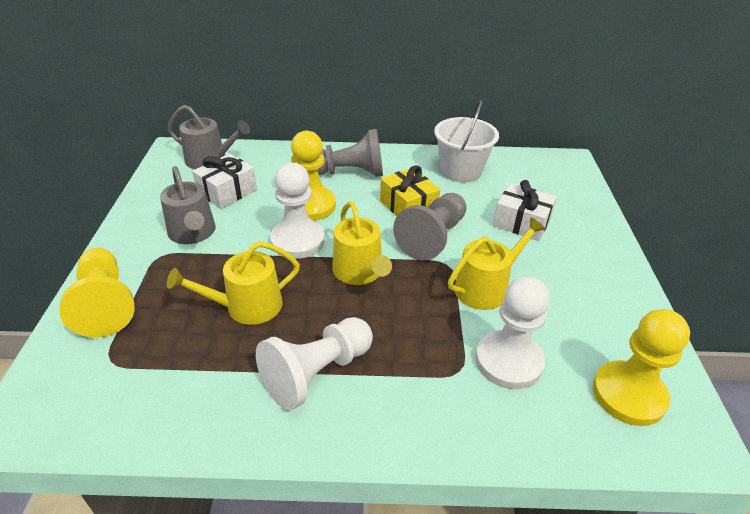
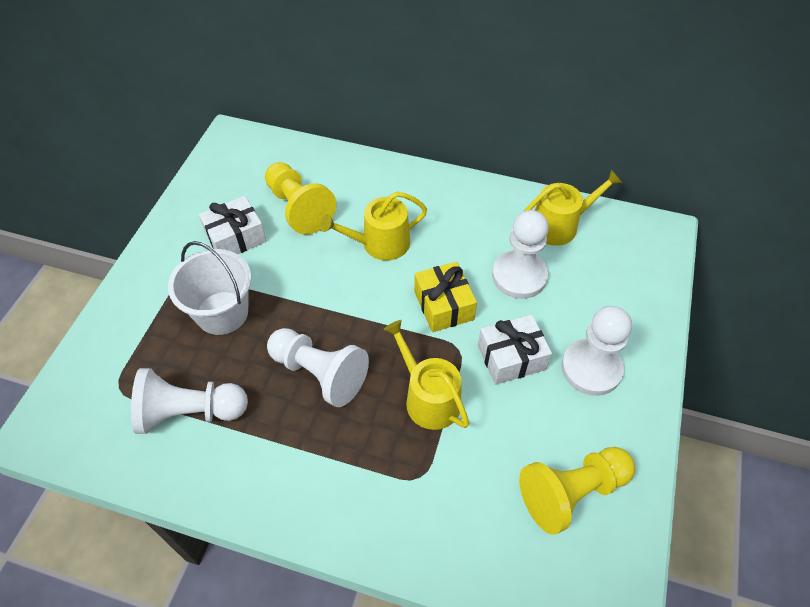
grey pawn: [318,129,383,177] [393,193,466,261] = 2 -> none = 0
grey watering can: [160,166,216,244] [167,105,250,169] = 2 -> none = 0
white pawn: [256,317,373,410] [270,163,325,259] [476,276,550,389] = 3 -> [131,368,248,434] [267,328,369,407] [492,210,549,299] [561,306,632,396] = 4
yellow pawn: [60,248,135,338] [291,131,336,221] [593,309,690,426] = 3 -> [265,162,336,235] [519,447,635,535] = 2

